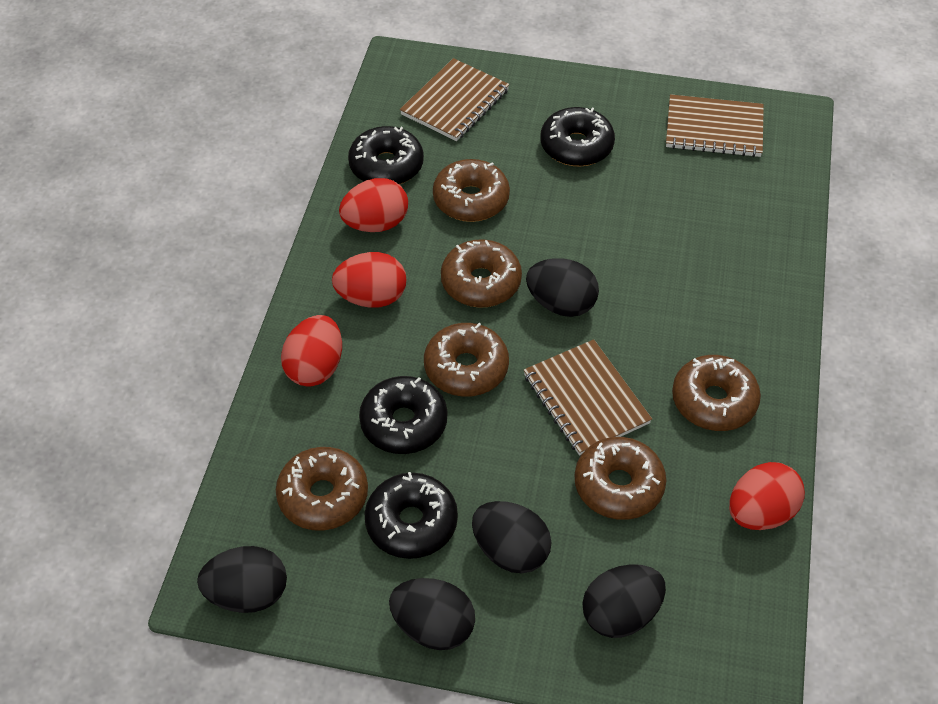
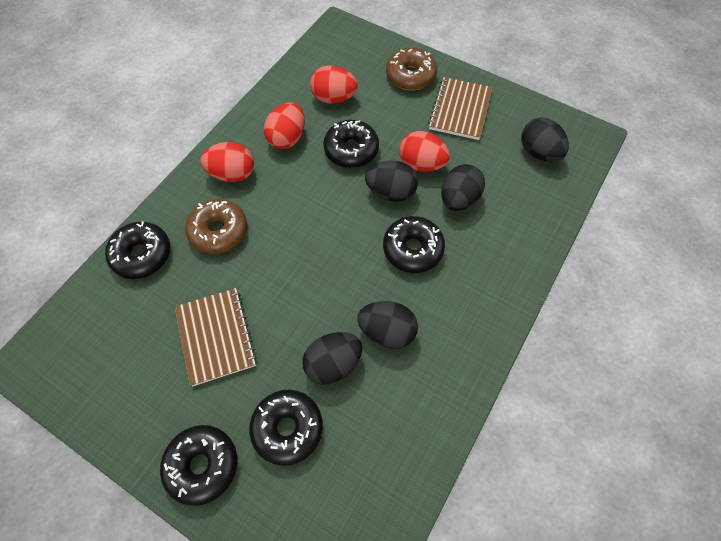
black donut: [348,126,424,184] [359,376,447,454] [365,472,458,559] [540,107,615,166] = 4 -> [105,221,170,279] [160,425,237,506] [249,389,323,466] [323,120,379,168] [383,216,445,273] = 5
brown donut: [276,447,368,531] [424,323,509,397] [433,159,510,222] [441,239,522,308] [575,437,666,520] [672,355,761,431] = 6 -> [185,199,247,254] [386,48,437,90] = 2
brown notebook: [400,58,509,141] [524,339,652,456] [666,94,764,157] = 3 -> [175,288,257,386] [428,77,492,140] = 2

